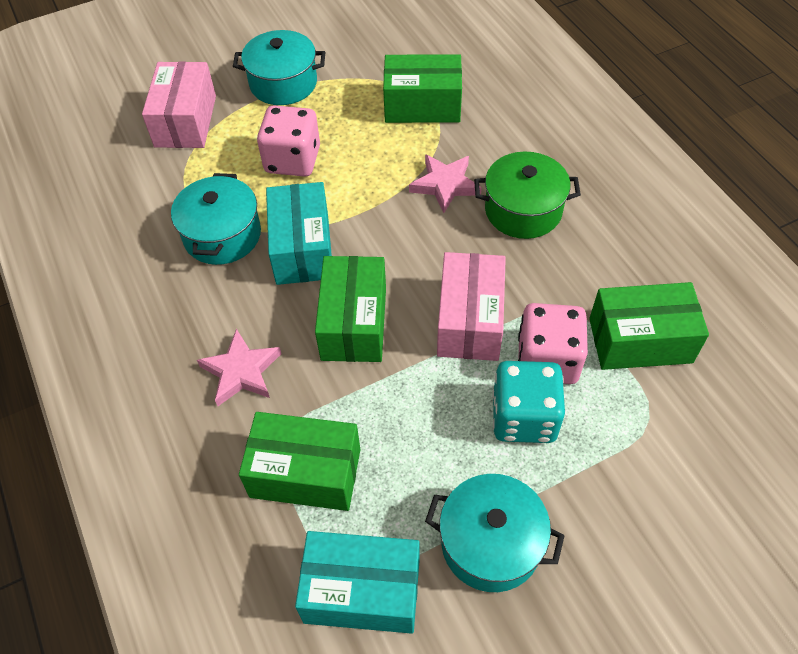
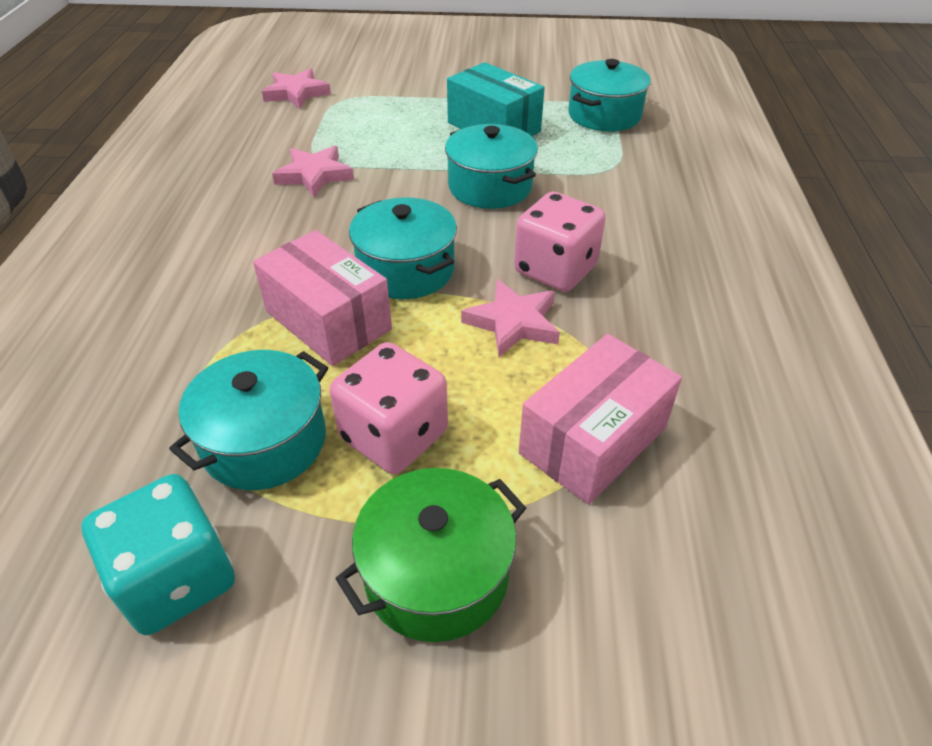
green box: [239,412,360,511] [315,256,386,362] [383,54,462,123] [589,282,709,370] = 4 -> none = 0
pink star: [197,329,282,406] [409,154,482,213] = 2 -> [262,68,331,109] [272,146,354,197] [461,279,560,357] = 3
turquoise box: [266,182,332,285] [295,531,419,634] = 2 -> [447,62,545,136] = 1
turquoise pot: [171,173,261,265] [233,30,325,105] [425,474,564,592] = 3 -> [169,350,328,490] [349,197,457,299] [445,124,538,209] [568,59,651,131] = 4

